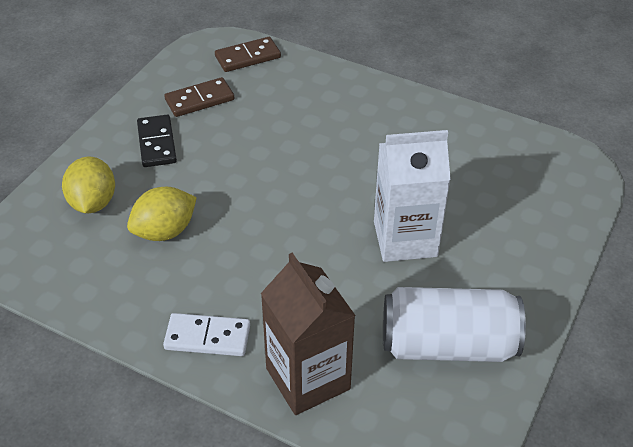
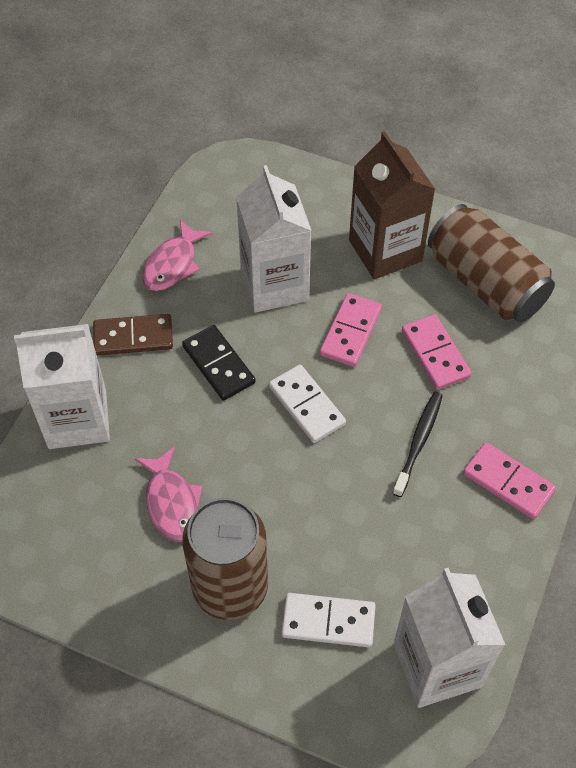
black toothbrush: none = 0 -> [392,392,443,497] = 1
brown can: none = 0 -> [182,498,268,620] [428,204,555,322] = 2
brown domino: [164,77,234,117] [215,37,281,72] = 2 -> [93,314,173,356] = 1
pink domino: none = 0 -> [320,293,382,367] [402,314,472,390] [463,442,556,519] = 3
pink fish: none = 0 -> [135,447,203,542] [142,220,212,291] = 2
white can: [383,287,526,362] = 1 -> none = 0
white carton: [374,130,451,262] = 1 -> [14,324,110,449] [236,165,312,313] [394,568,505,708] = 3
white domino: [163,313,250,356] = 1 -> [269,364,346,443] [281,593,376,647] = 2
yellow lemon: [62,157,115,213] [127,187,197,241] = 2 -> none = 0

